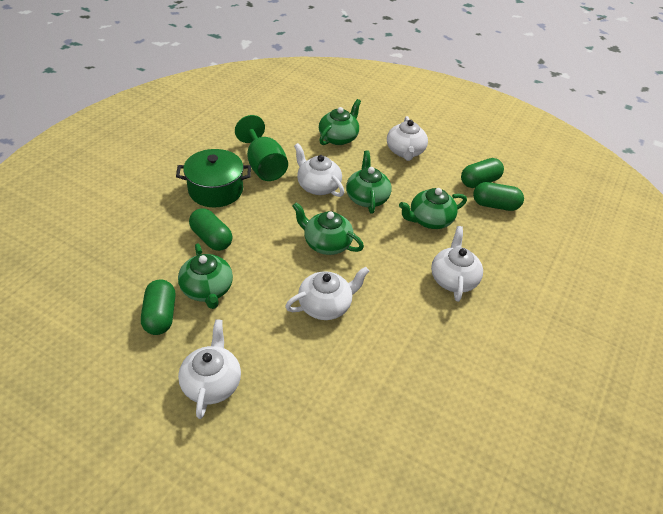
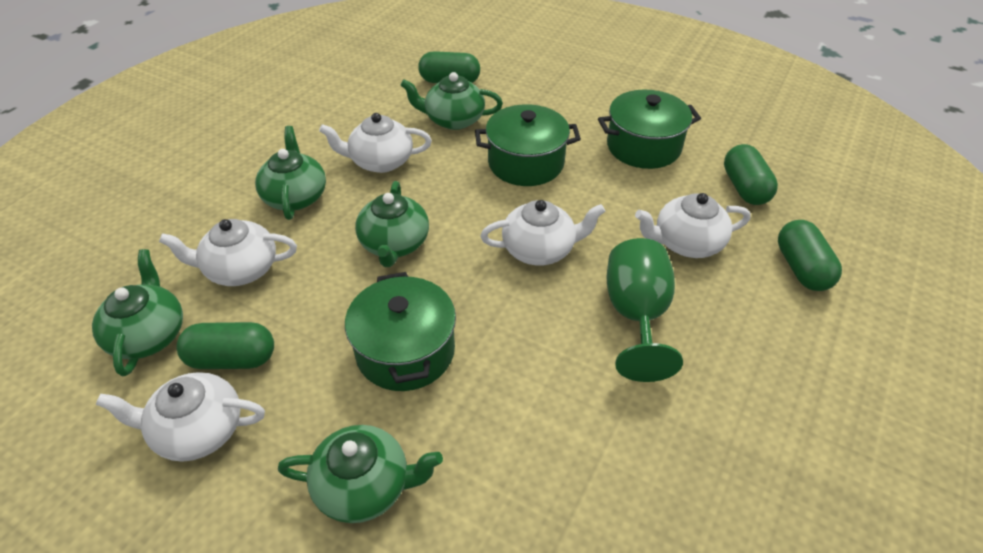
green pot: [176,149,251,208] = 1 -> [345,272,456,391] [475,104,581,186] [598,90,701,169] = 3

